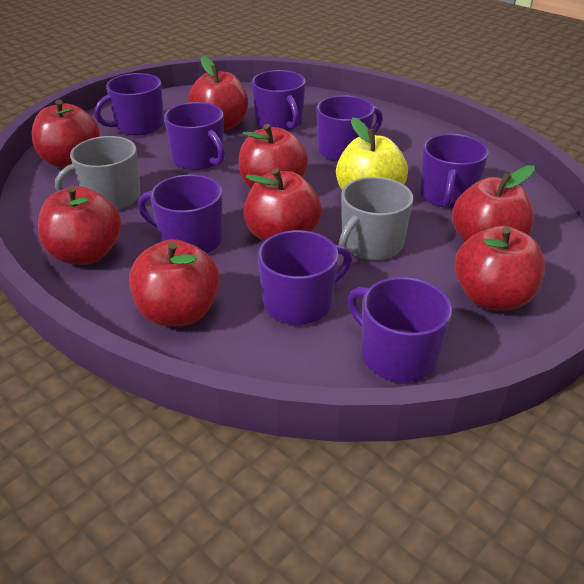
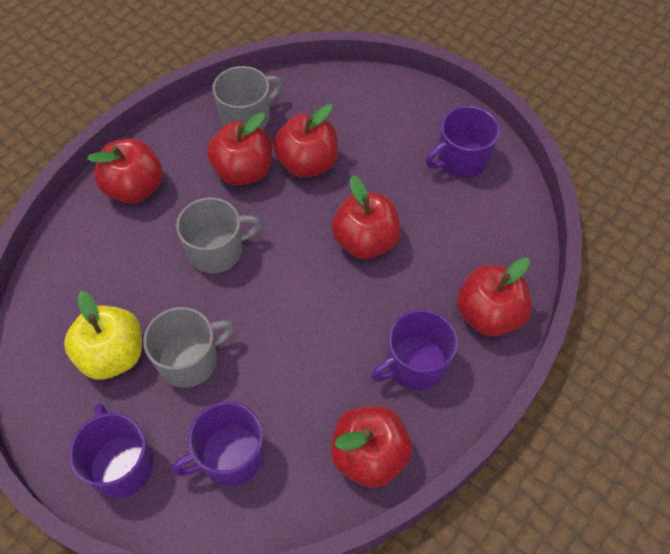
grey mug: [55,136,141,210] [339,177,413,260] = 2 -> [143,307,235,388] [176,198,262,273] [212,66,282,130] = 3
purple mug: [94,73,164,135] [138,175,223,254] [164,102,225,170] [252,70,306,131] [258,230,352,325] [316,95,383,162] [348,277,452,382] [420,134,489,208] = 8 -> [69,403,153,498] [172,401,264,486] [371,309,458,390] [426,106,500,178] = 4
red apple: [32,100,100,168] [38,186,121,265] [129,239,220,327] [188,56,248,130] [239,124,308,188] [244,168,322,241] [452,165,535,242] [455,226,545,311] = 8 -> [87,138,163,204] [207,112,272,186] [273,104,338,178] [331,406,413,488] [332,175,401,259] [457,257,532,337] = 6

